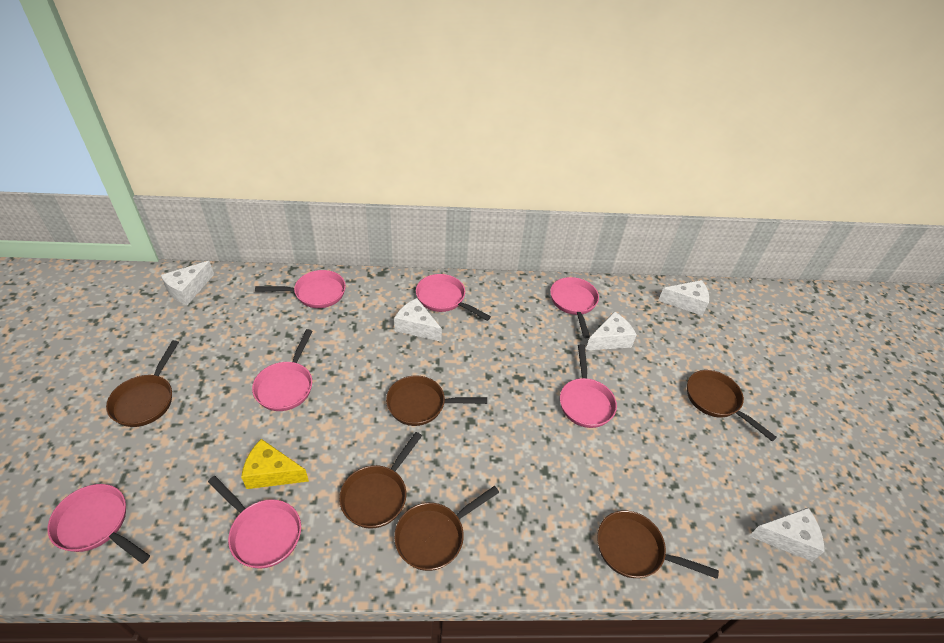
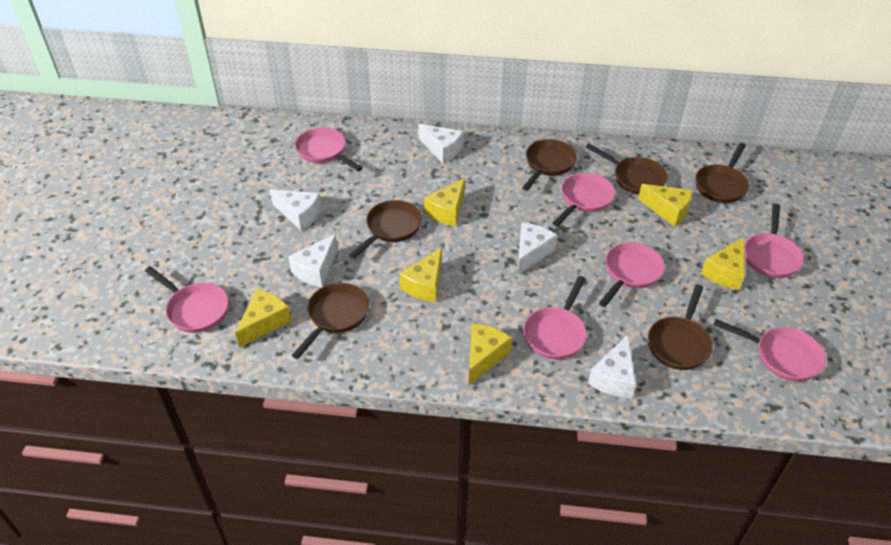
yellow cheese: [241,439,309,489] = 1 -> [235,289,292,348] [399,247,442,302] [424,178,465,226] [469,323,512,385] [638,184,693,227] [701,238,745,290] = 6

